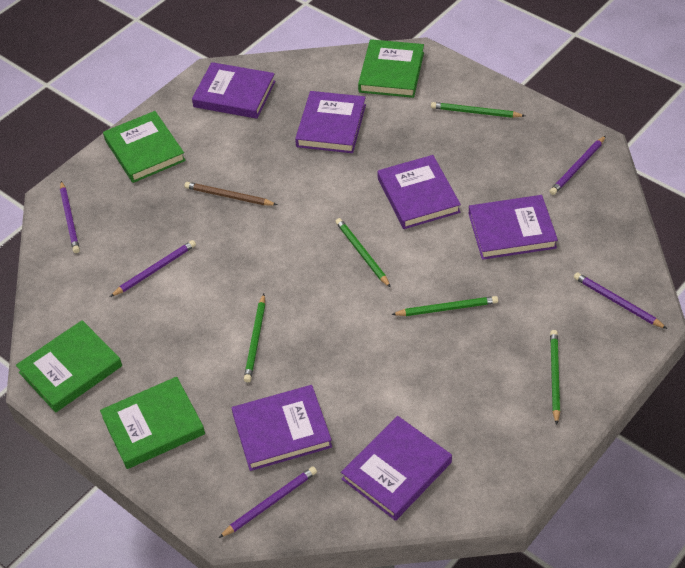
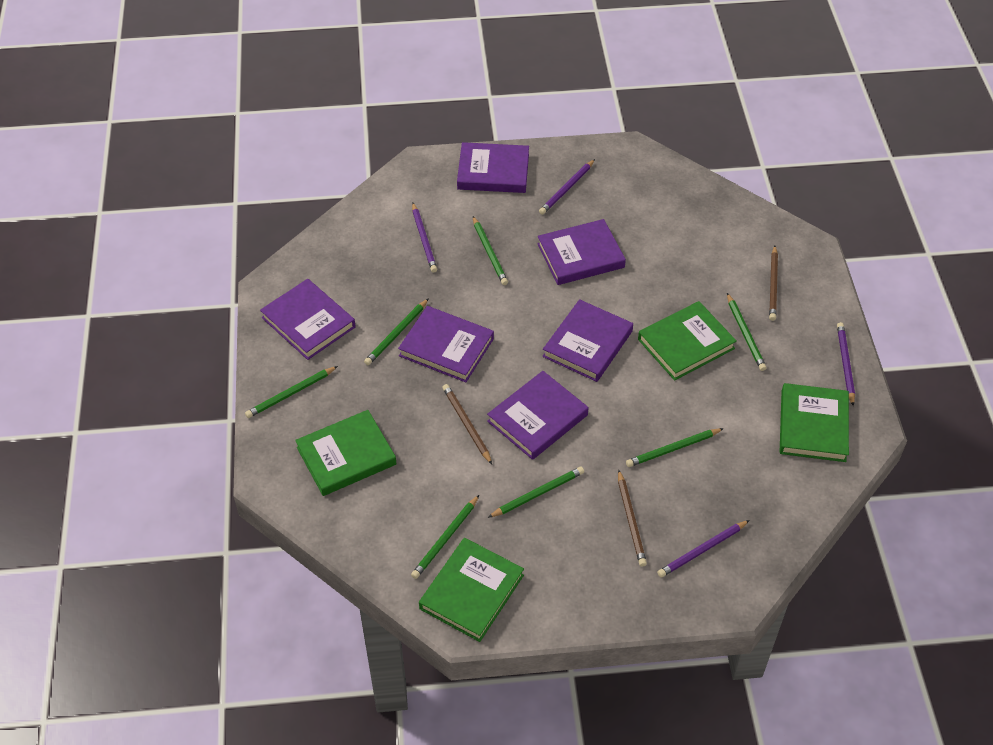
brown pencil: [184,182,277,205] = 1 -> [442,384,492,464] [618,469,647,567] [769,246,778,321] = 3
green pencil: [244,294,265,382] [335,218,391,288] [391,296,498,316] [431,102,525,118] [550,330,560,425] = 5 -> [245,366,338,418] [364,298,429,365] [411,495,479,579] [473,216,508,285] [488,467,584,518] [626,428,724,467] [727,293,766,371] = 7
purple pencil: [60,181,80,253] [110,240,196,297] [219,466,317,538] [549,136,606,195] [574,273,667,329] = 5 -> [412,203,437,272] [539,159,595,215] [657,520,750,578] [837,322,855,406] = 4

